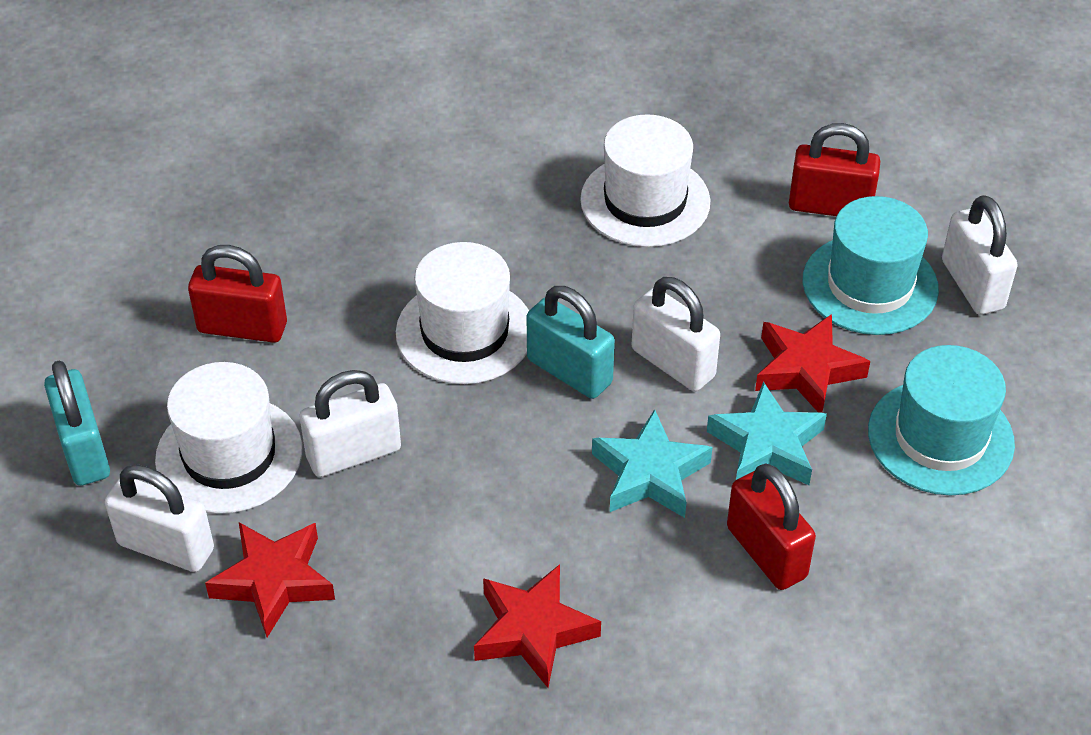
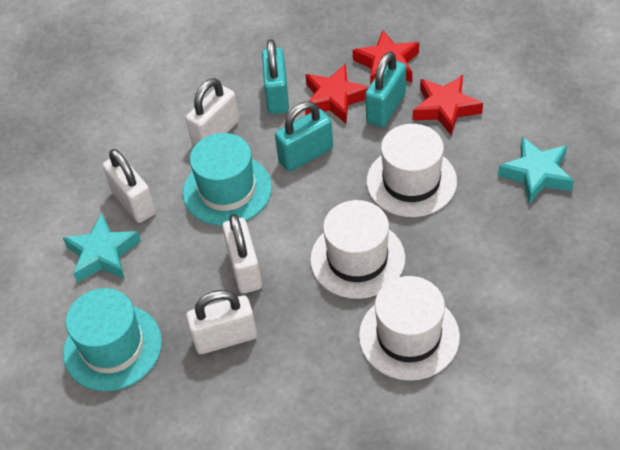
red padlock: [188,245,287,343] [727,463,816,590] [789,123,880,216] = 3 -> none = 0
turquoise padlock: [44,361,110,486] [527,286,615,399] = 2 -> [262,39,289,114] [275,101,333,171] [365,51,406,127] = 3

